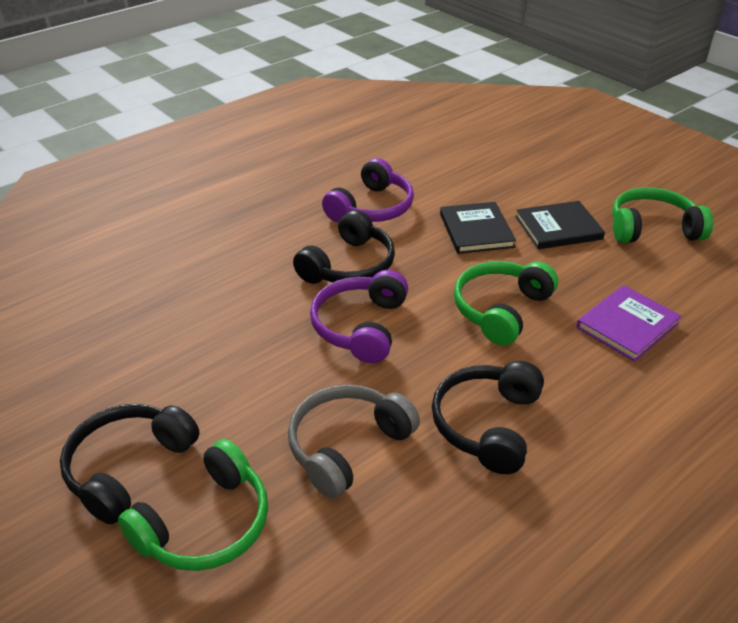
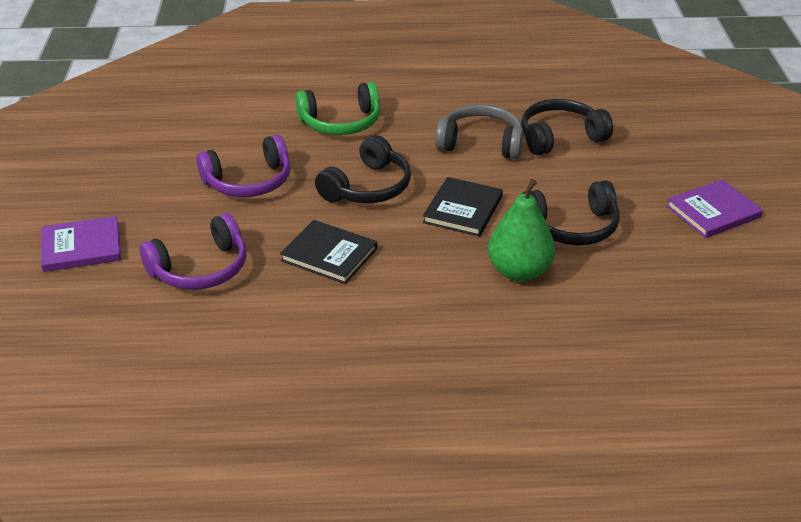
green headphones: [118,439,268,571] [454,261,558,345] [612,187,713,243] = 3 -> [295,82,380,135] = 1
green pear: none = 0 -> [488,179,555,282] = 1
purple book: [576,285,682,362] = 1 -> [41,216,121,272] [666,179,763,238] = 2

